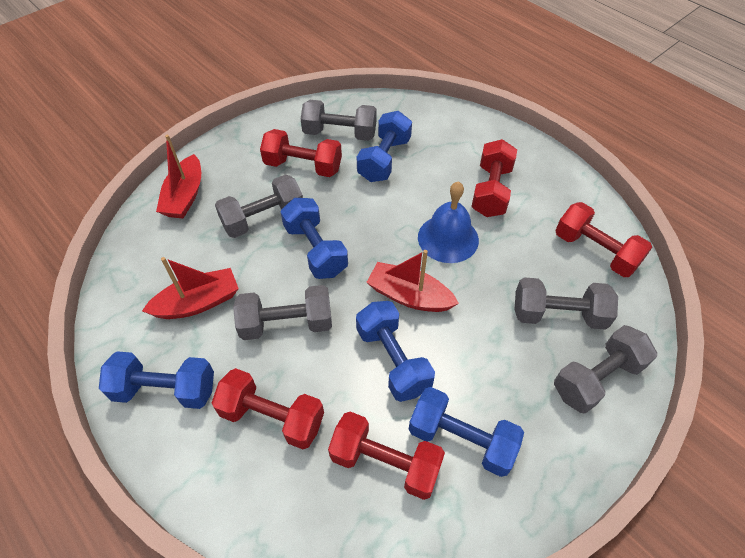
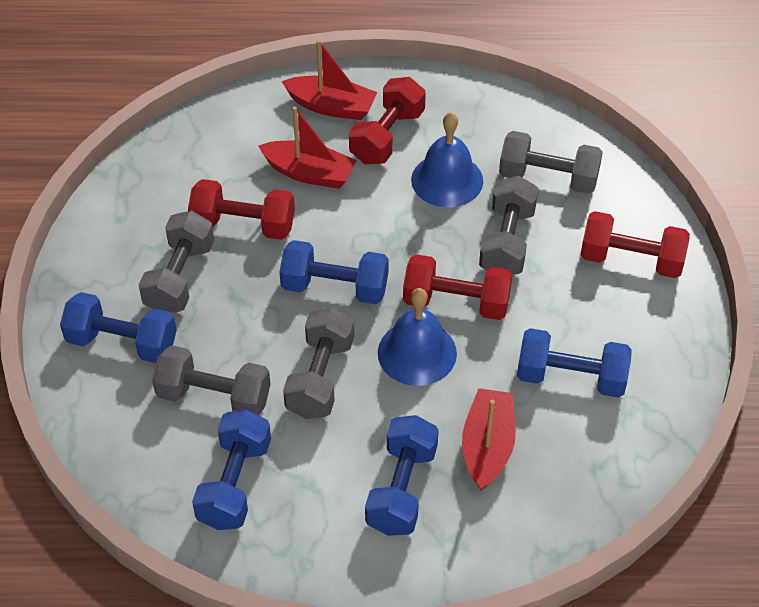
blue bell: [418,181,479,263] = 1 -> [378,288,457,386] [411,112,483,207] = 2
red dumbbell: [212,368,324,449] [260,129,342,177] [328,412,445,500] [471,139,517,217] [555,202,652,277] = 5 -> [188,179,295,240] [349,77,426,164] [403,254,513,320] [581,211,690,278] = 4

